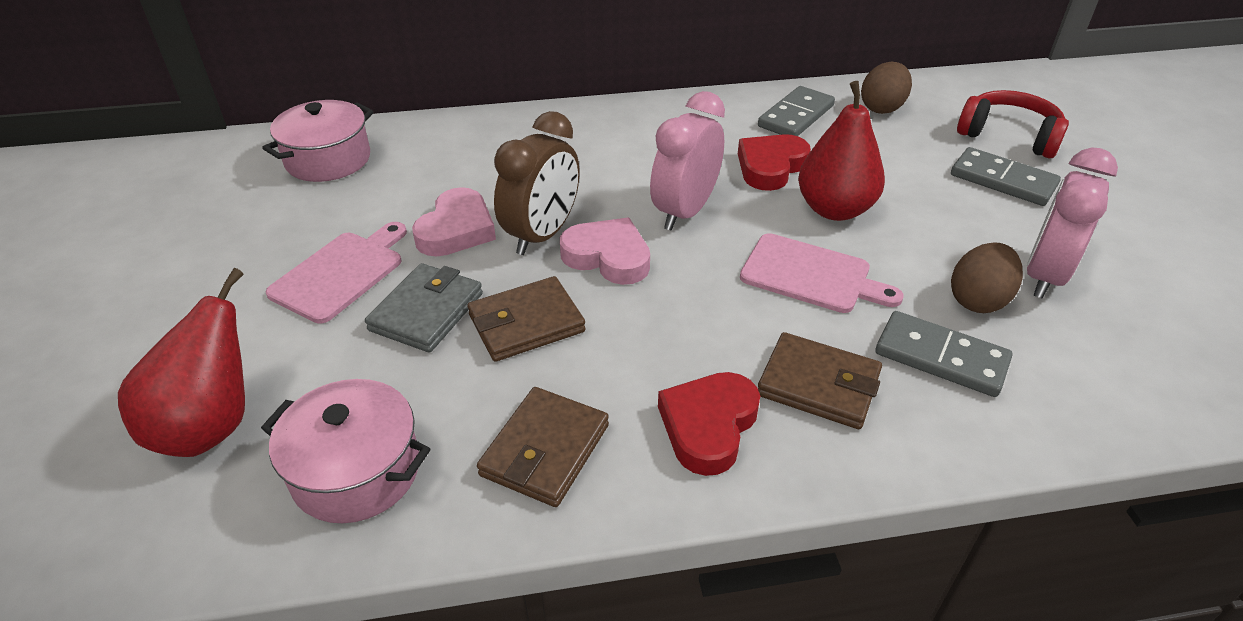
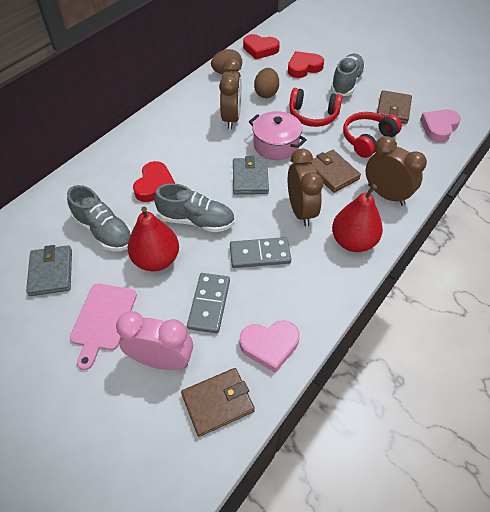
brown clock: [494,111,580,255] = 1 -> [219,59,242,129] [288,149,323,227] [365,136,427,206] = 3
grey domino: [758,86,835,136] [875,311,1012,397] [951,147,1061,206] = 3 -> [187,273,230,333] [230,237,291,268] = 2
grey shoe: none = 0 -> [67,185,132,251] [154,183,235,232] [331,54,365,96] = 3
grey wallet: [365,263,483,353] = 1 -> [26,245,72,296] [233,156,269,194] = 2
pink clock: [650,91,725,231] [1027,148,1118,298] = 2 -> [116,311,193,370] = 1
pink cutting board: [266,222,407,324] [740,233,904,313] = 2 -> [70,284,137,370] = 1
pink pot: [261,379,430,523] [262,100,374,182] = 2 -> [249,111,307,160] = 1
red headphones: [957,90,1069,158] = 1 -> [289,88,342,127] [343,112,402,158] = 2
red heart: [658,372,760,476] [738,134,811,191] = 2 -> [133,161,175,202] [243,34,280,59] [288,51,324,78] = 3

